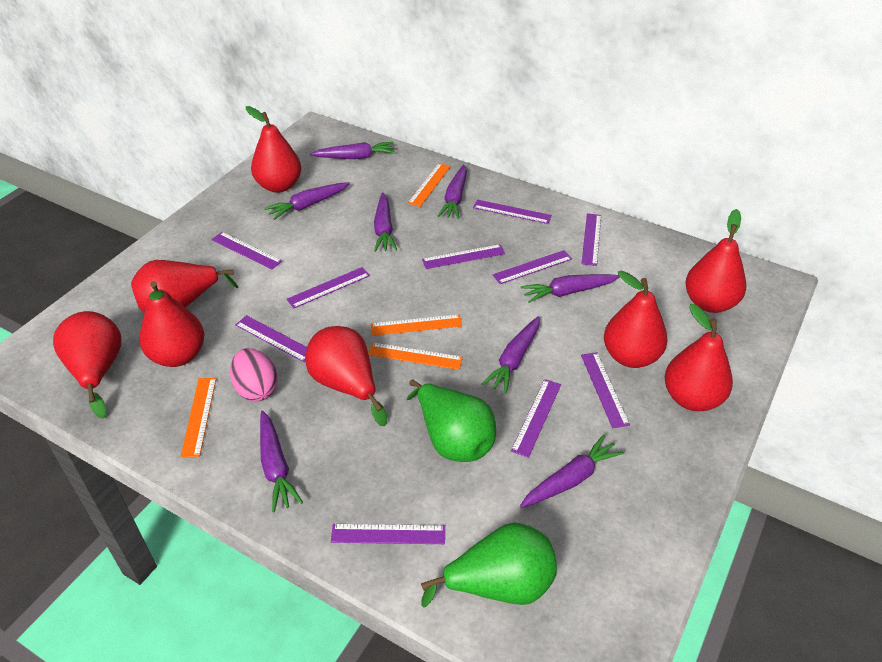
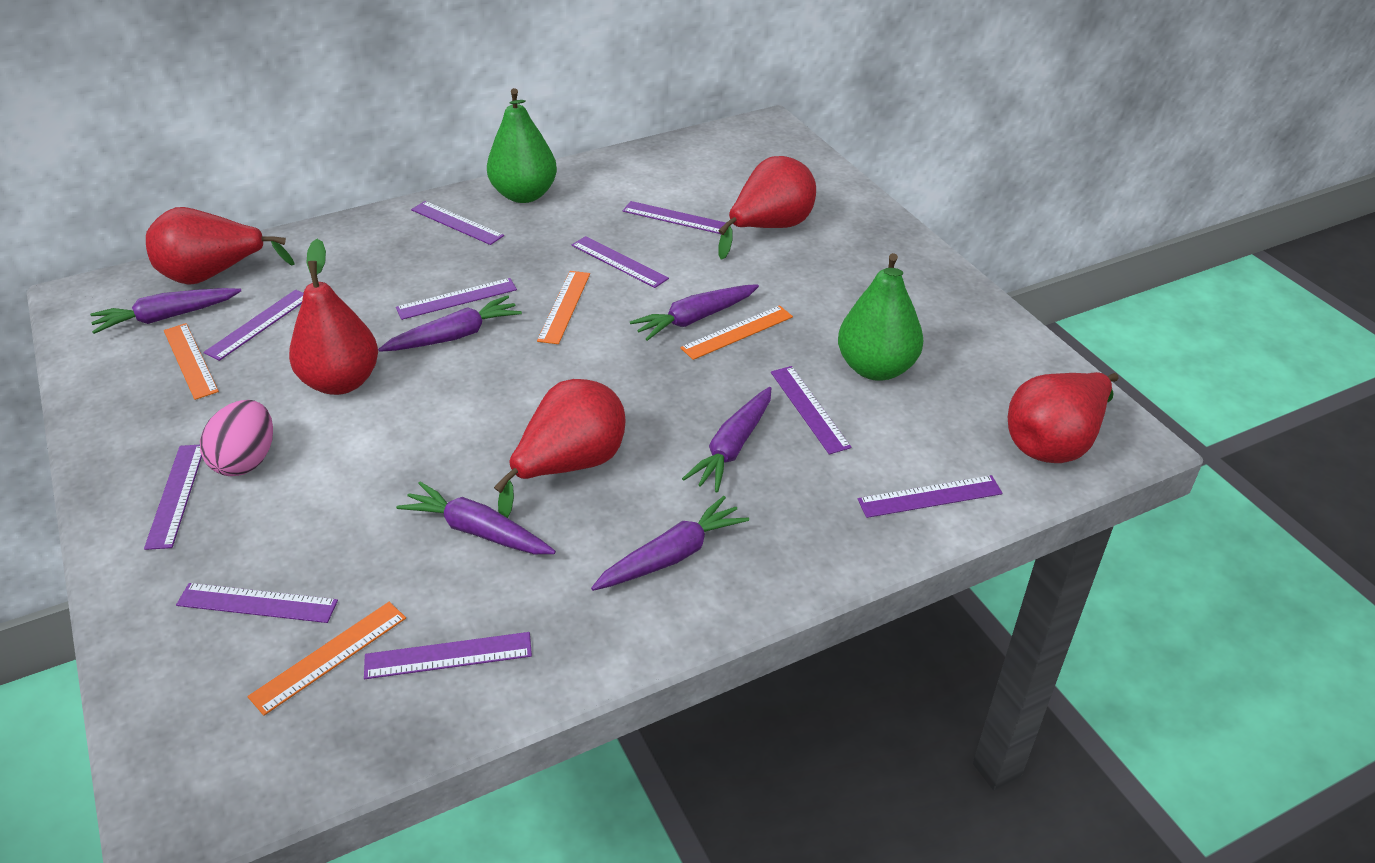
purple carrot: [260,410,303,512] [264,182,350,220] [310,142,396,159] [374,192,397,252] [438,165,467,219] [481,316,540,394] [520,434,625,508] [521,274,619,303] = 8 -> [90,288,241,334] [378,295,522,352] [396,482,556,554] [591,496,749,591] [630,284,759,341] [682,387,771,493] = 6
red pear: [53,311,121,419] [131,260,238,312] [139,281,204,367] [246,106,301,193] [306,326,387,426] [604,270,668,368] [665,304,733,411] [685,209,746,313] = 8 -> [146,207,295,285] [289,239,378,395] [494,379,626,518] [718,156,816,260] [1008,372,1118,463] = 5

